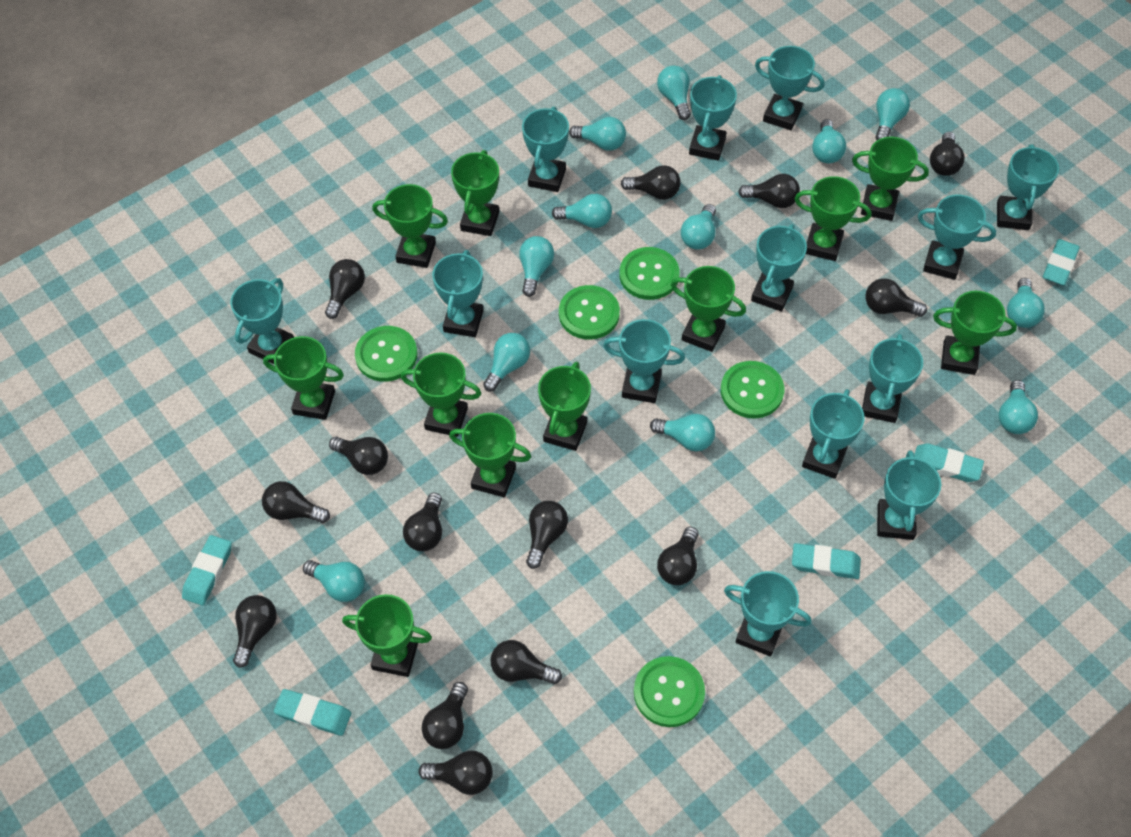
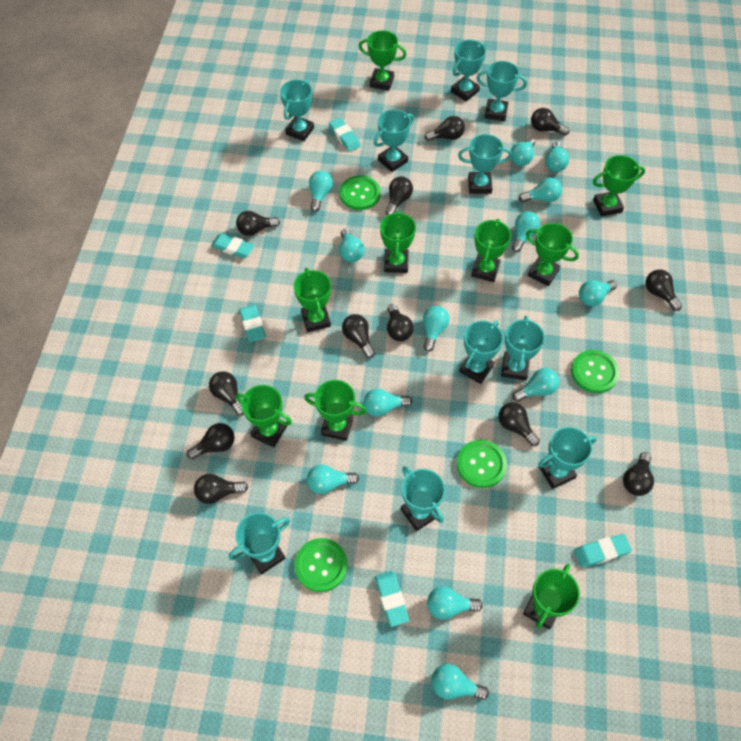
black light bulb: [233,595,277,668] [262,481,330,523] [325,259,365,319] [329,437,388,475] [403,493,442,551] [418,751,493,795] [422,682,468,749] [490,640,562,684] [526,501,568,569] [621,165,681,200] [657,527,699,585] [738,174,800,208] [865,278,927,317] [930,132,965,176] = 14 -> [187,423,235,459] [194,474,248,504] [209,371,244,416] [236,211,280,236] [342,314,375,358] [386,176,413,215] [387,304,414,341] [424,116,465,141] [498,402,540,446] [531,108,570,136] [623,452,654,496] [646,269,682,311] = 12
green button: [355,326,418,382] [559,285,620,340] [619,247,680,300] [634,656,705,727] [721,361,784,419] = 5 -> [294,538,348,592] [339,176,380,210] [457,440,507,488] [571,350,619,393] = 4
green trophy: [263,336,344,420] [342,594,432,677] [372,184,448,268] [401,353,481,437] [449,413,531,497] [451,150,499,236] [538,362,591,451] [671,266,746,352] [795,176,871,261] [852,137,929,221] [933,291,1017,375] = 11 -> [235,385,292,448] [294,268,331,332] [304,380,367,441] [359,30,406,91] [380,211,416,273] [471,219,511,282] [523,564,580,630] [526,223,579,286] [593,155,645,216] = 9
turquoise light bulb: [303,560,365,602] [483,333,530,392] [519,236,554,297] [552,194,612,228] [569,117,626,151] [650,414,715,451] [657,65,691,120] [681,204,716,249] [812,119,846,163] [875,88,910,140] [999,380,1038,434] [1007,278,1045,328] = 12 -> [307,464,359,494] [309,171,333,212] [339,228,364,262] [363,389,412,417] [423,306,450,352] [427,587,483,620] [431,664,489,700] [511,138,535,166] [512,211,540,252] [512,368,559,402] [518,178,562,202] [545,141,569,172] [579,280,617,306] = 13
turquoise trophy: [230,278,294,364] [432,250,483,337] [522,107,569,192] [603,319,685,403] [689,75,737,161] [724,571,812,657] [751,224,807,312] [755,46,825,130] [802,389,865,479] [862,334,923,423] [877,450,941,540] [918,195,996,280] [997,144,1059,230] = 13 -> [229,513,290,575] [280,80,314,141] [374,109,414,172] [401,466,445,531] [451,40,486,101] [458,134,512,194] [459,321,503,384] [476,61,527,121] [501,316,545,381] [539,427,597,489] = 10

